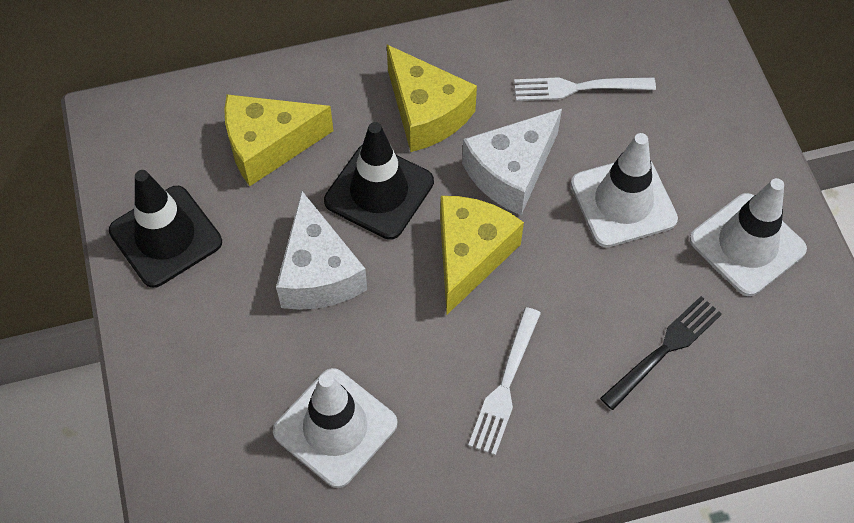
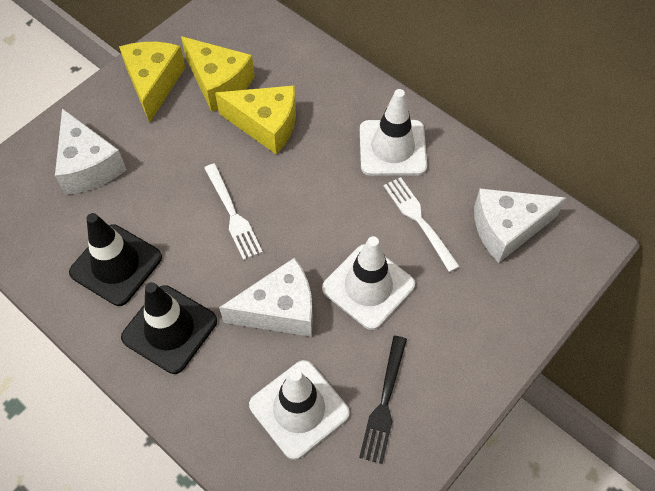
white cheese: [276,191,367,310] [462,109,562,215] = 2 -> [55,108,127,195] [219,257,313,337] [474,188,566,263] = 3

